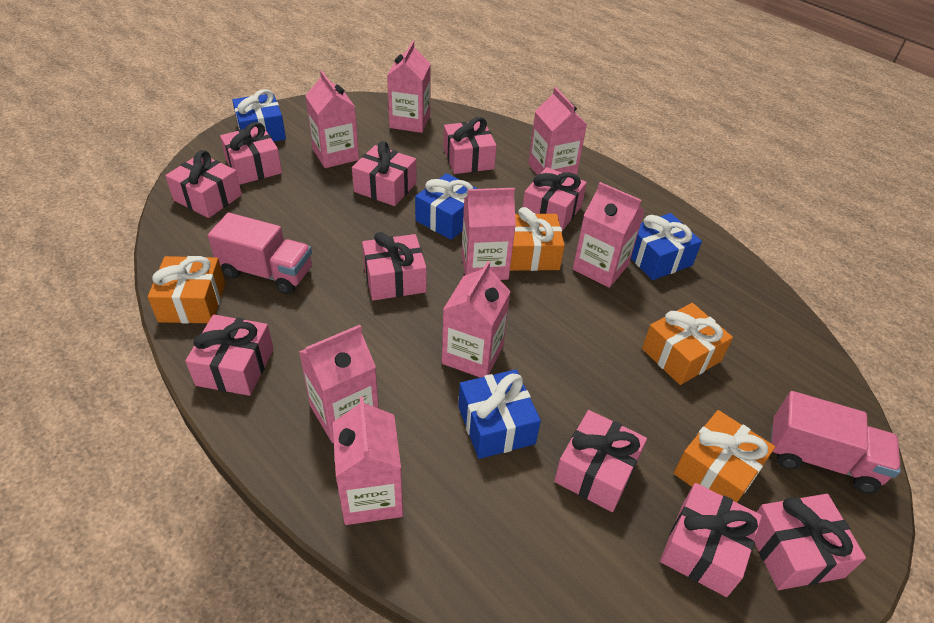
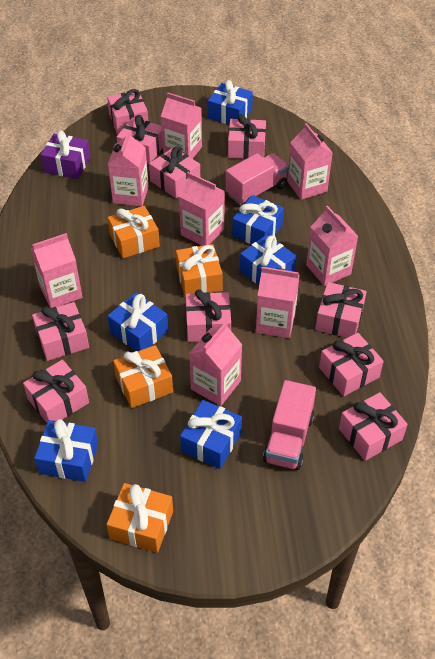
blue gift: [232,89,286,142] [415,173,478,240] [458,369,541,459] [631,213,702,280] = 4 -> [34,419,98,482] [108,293,168,351] [180,400,242,469] [208,80,253,125] [232,195,284,244] [240,235,297,285] = 6
purple gift: none = 0 -> [41,130,90,179] = 1

